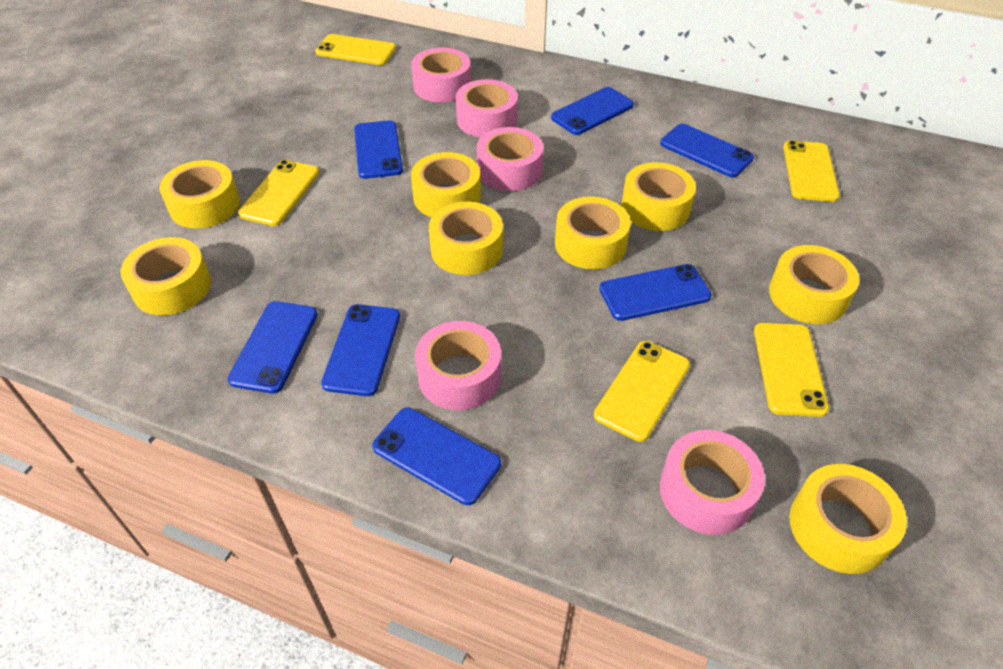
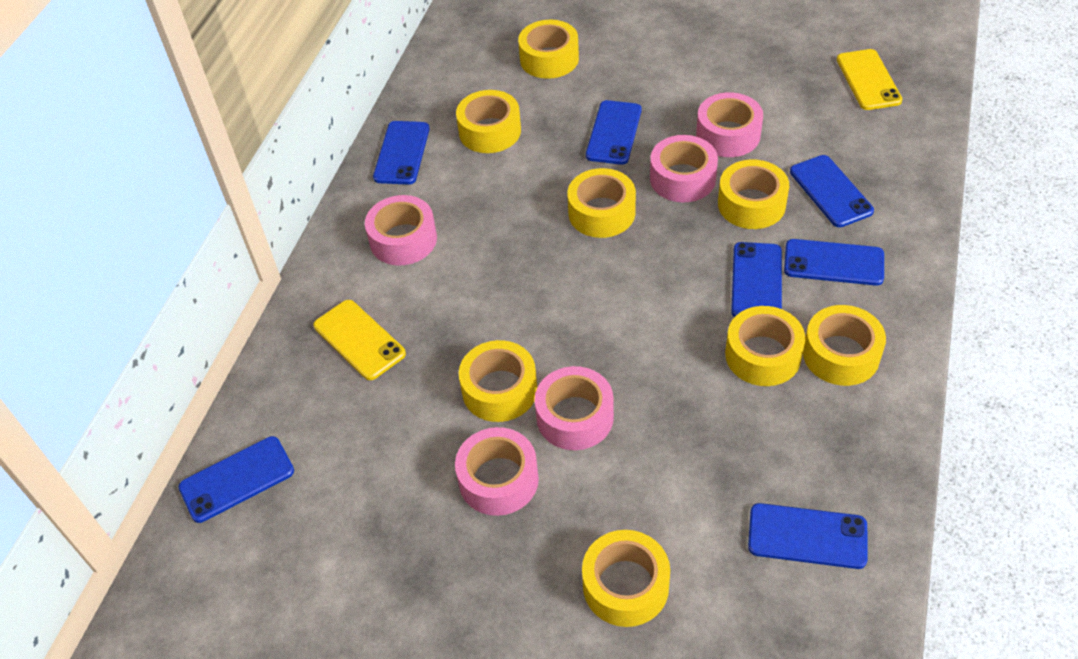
yellow phone: [238,160,319,226] [315,34,396,65] [594,341,690,442] [754,323,829,417] [783,140,840,202] = 5 -> [314,300,406,380] [837,49,902,110] = 2

